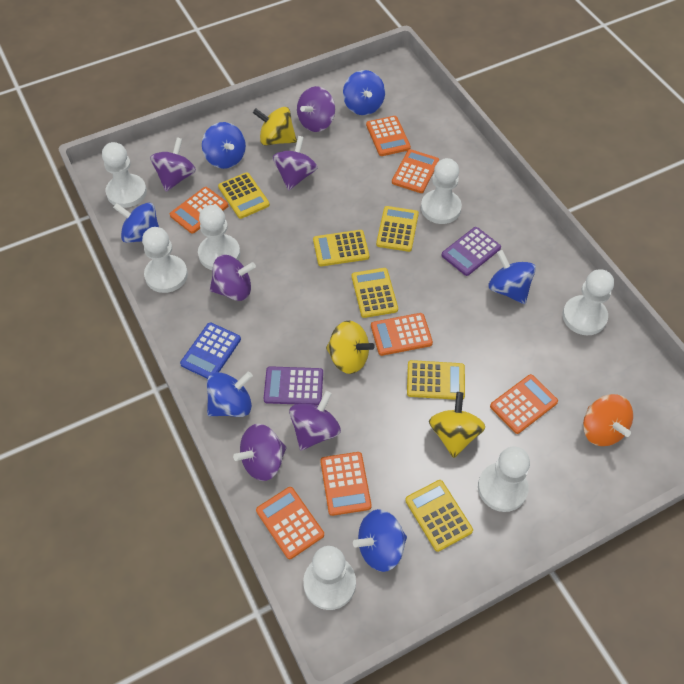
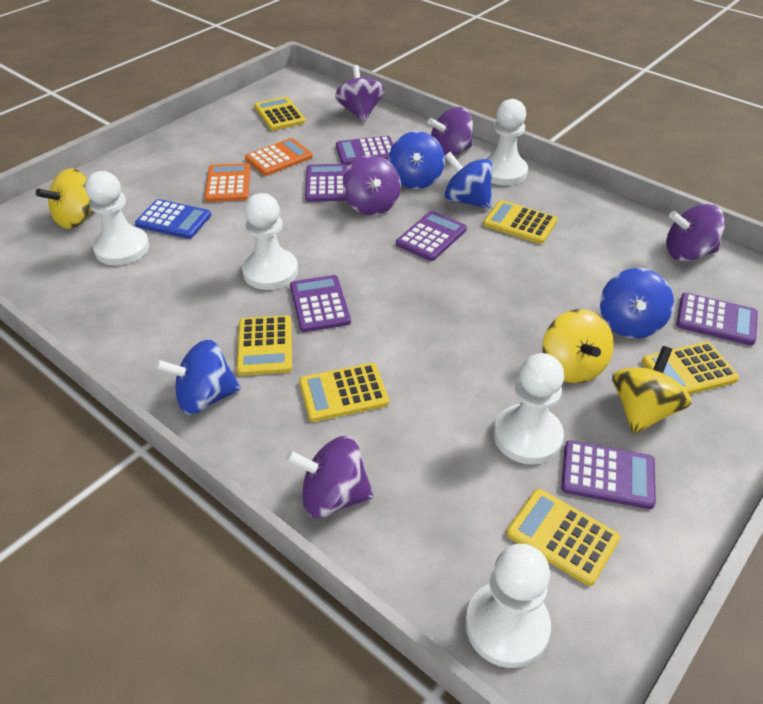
blue spinning top: [113,203,159,243] [202,122,246,169] [207,372,253,417] [343,70,385,115] [353,509,407,572] [489,250,536,304] = 6 -> [155,340,241,415] [388,131,445,189] [445,152,493,209] [600,268,674,338] = 4
orange calculator: [170,187,228,234] [256,487,324,559] [320,452,372,516] [366,116,411,156] [371,313,433,356] [392,149,439,193] [490,374,558,434] = 7 -> [205,163,250,202] [245,138,313,176] = 2
orange spinning top: [583,394,633,446] = 1 -> none = 0
purple calculator: [264,366,323,405] [441,227,501,276] = 2 -> [290,275,351,332] [305,164,347,202] [336,136,393,165] [396,211,467,261] [561,440,656,509] [676,293,758,346] = 6
purple spinning top: [150,137,196,192] [210,255,256,301] [233,424,286,481] [273,136,317,191] [289,391,341,450] [297,86,335,132] = 6 -> [286,436,374,518] [335,65,384,122] [343,155,401,215] [428,107,473,159] [666,204,725,261] = 5
white pawn: [102,142,147,208] [142,227,188,293] [198,205,240,270] [303,546,356,610] [421,158,462,224] [478,446,530,512] [562,269,614,335] = 7 -> [85,171,149,265] [242,193,298,290] [465,544,551,668] [484,99,528,186] [494,353,564,465] = 5

